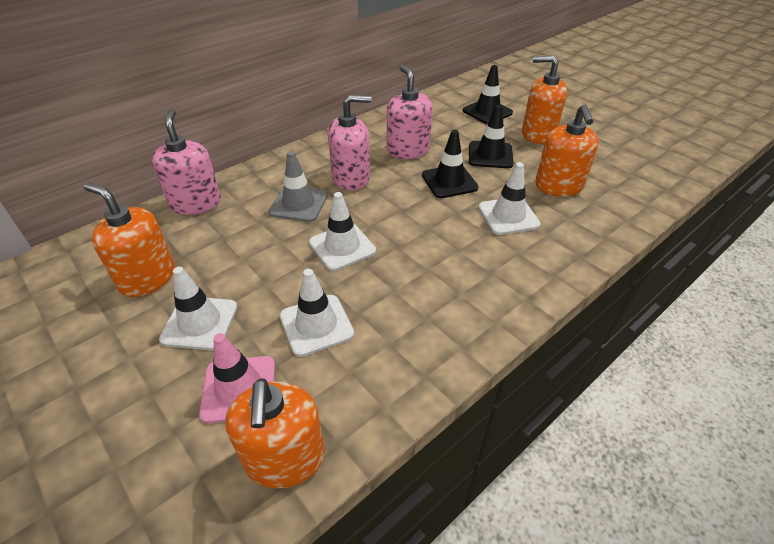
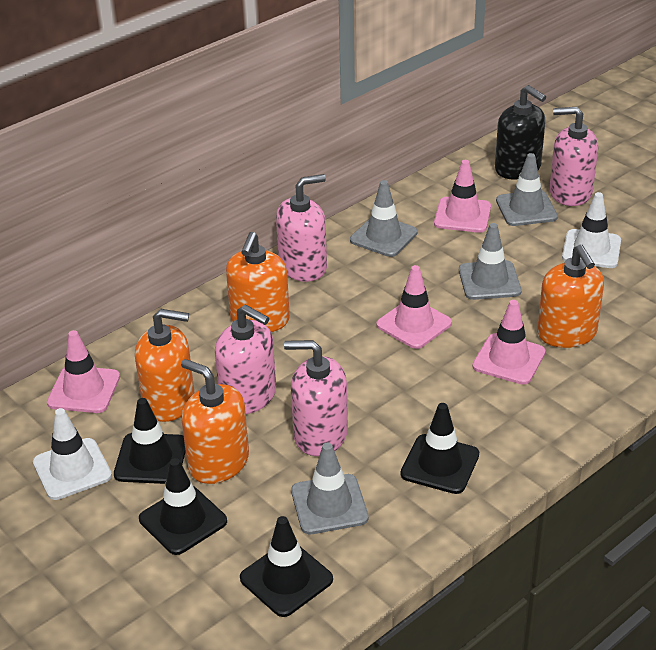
black soap dispenser: none = 0 -> [495,85,546,180] = 1
black traffic cone: [422,130,479,198] [463,65,513,124] [469,105,514,168] = 3 -> [114,398,186,484] [139,458,227,555] [240,516,333,617] [401,403,479,494] = 4
grey traffic cone: [269,151,328,222] = 1 -> [291,443,368,534] [350,180,417,257] [459,223,522,300] [496,153,558,226] = 4
pink soap dispenser: [152,109,221,215] [328,95,372,190] [387,65,433,159] = 3 -> [215,304,276,414] [276,174,327,282] [284,340,348,456] [550,107,598,206] = 4
pink traffic cone: [199,333,275,424] = 1 -> [47,330,120,413] [376,265,452,349] [434,160,491,233] [472,300,546,385] = 4
white traffic cone: [159,267,238,350] [280,269,354,357] [309,192,376,271] [478,162,541,235] = 4 -> [33,408,112,500] [562,192,621,268] = 2

